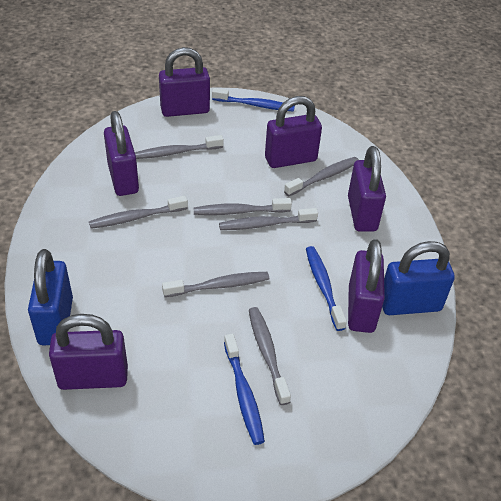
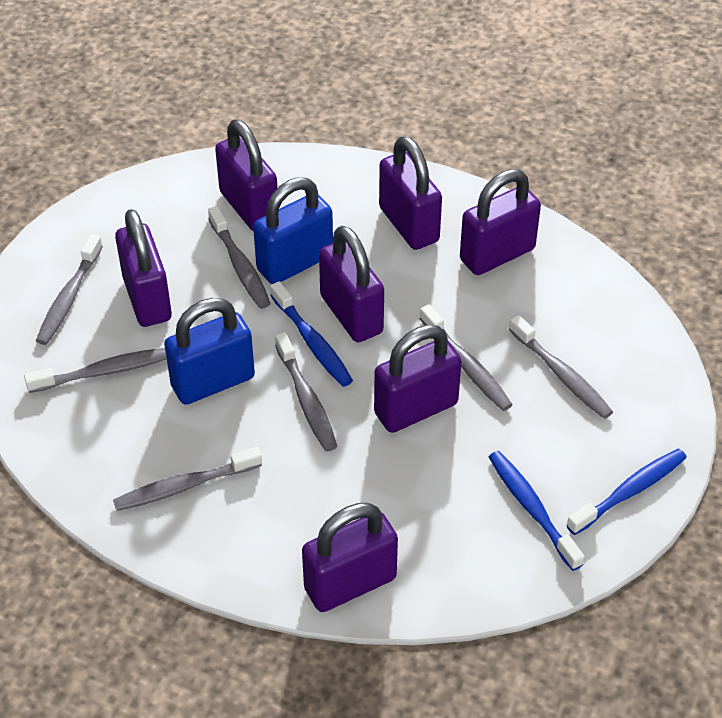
purple padlock: [49,314,128,390] [104,111,139,196] [159,47,210,117] [265,96,322,168] [348,146,386,232] [348,239,385,333] = 6 -> [115,209,172,327] [215,119,278,231] [302,503,398,612] [319,226,384,342] [374,325,462,433] [379,136,442,250] [460,169,541,275] = 7

